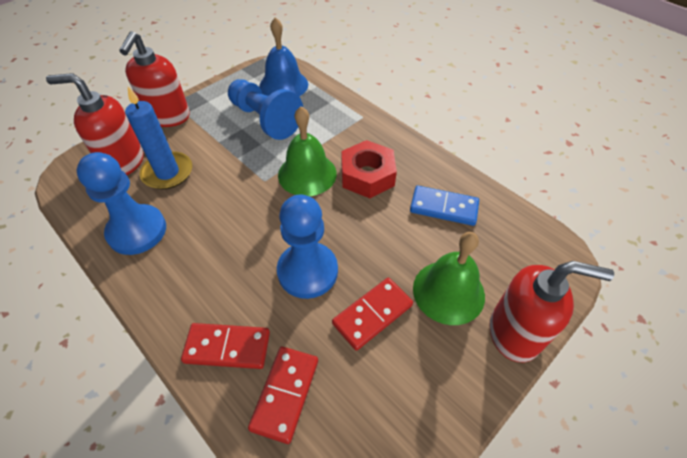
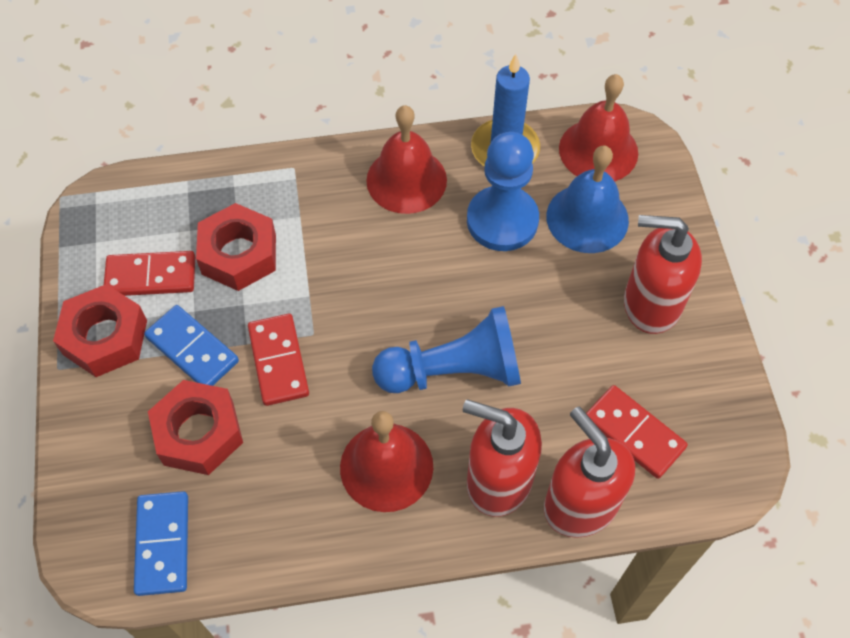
blue domino: [410,185,479,226] = 1 -> [134,491,188,596] [144,305,239,386] = 2
blue pawn: [76,152,166,255] [228,79,303,140] [277,195,338,299] = 3 -> [372,306,521,393] [467,132,539,251] = 2
green bell: [278,106,337,196] [413,232,485,325] = 2 -> none = 0
red bell: none = 0 -> [340,411,433,512] [366,105,447,214] [559,74,638,181] = 3
red nut: [342,140,397,198] = 1 -> [53,284,147,377] [148,380,243,475] [196,203,276,291] = 3

